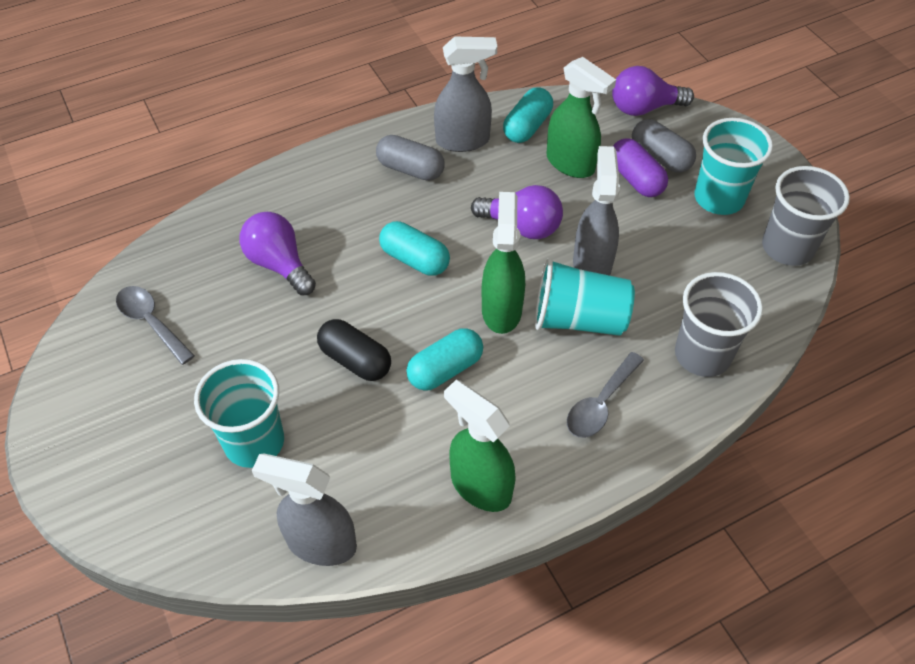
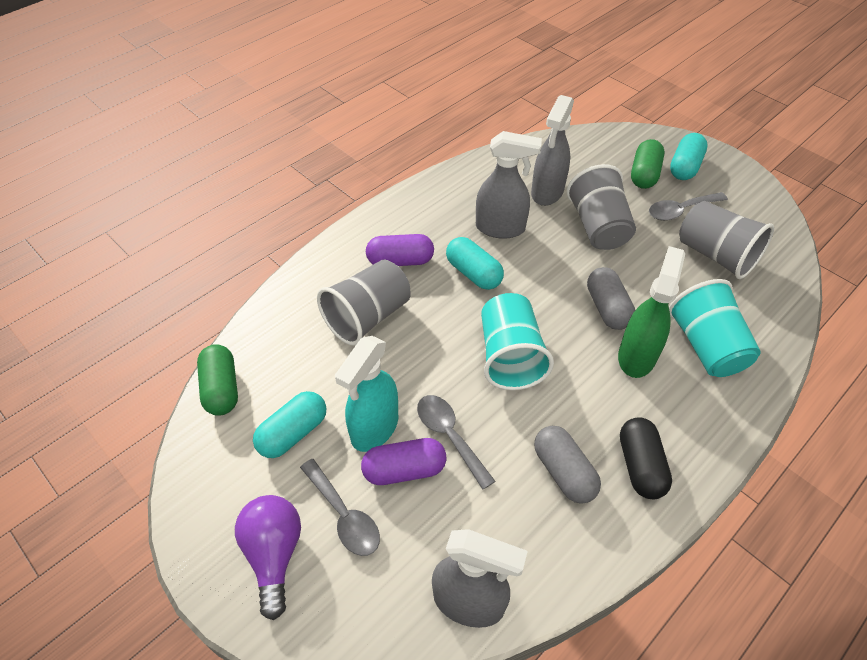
green capsule: none = 0 -> [197,344,238,416] [631,139,665,189] = 2
green spray bottle: [444,380,516,512] [482,192,525,334] [547,57,616,178] = 3 -> [618,246,685,378] = 1
grey cup: [675,272,763,377] [762,166,850,266] = 2 -> [317,260,411,345] [567,164,636,250] [679,201,774,279] = 3
grey spoon: [116,286,195,365] [567,352,644,438] = 2 -> [300,459,380,556] [417,395,495,490] [649,192,728,221] = 3
purple capsule: [613,138,668,197] = 1 -> [361,438,447,485] [366,234,434,266] = 2
purple light bulb: [240,212,316,295] [471,185,563,239] [612,66,694,116] = 3 -> [235,495,301,620] = 1
turquoise cup: [194,359,284,468] [535,258,635,336] [694,118,773,215] = 3 -> [481,293,554,390] [669,279,761,377] = 2
turquoise spray bottle: none = 0 -> [335,336,398,452] = 1

